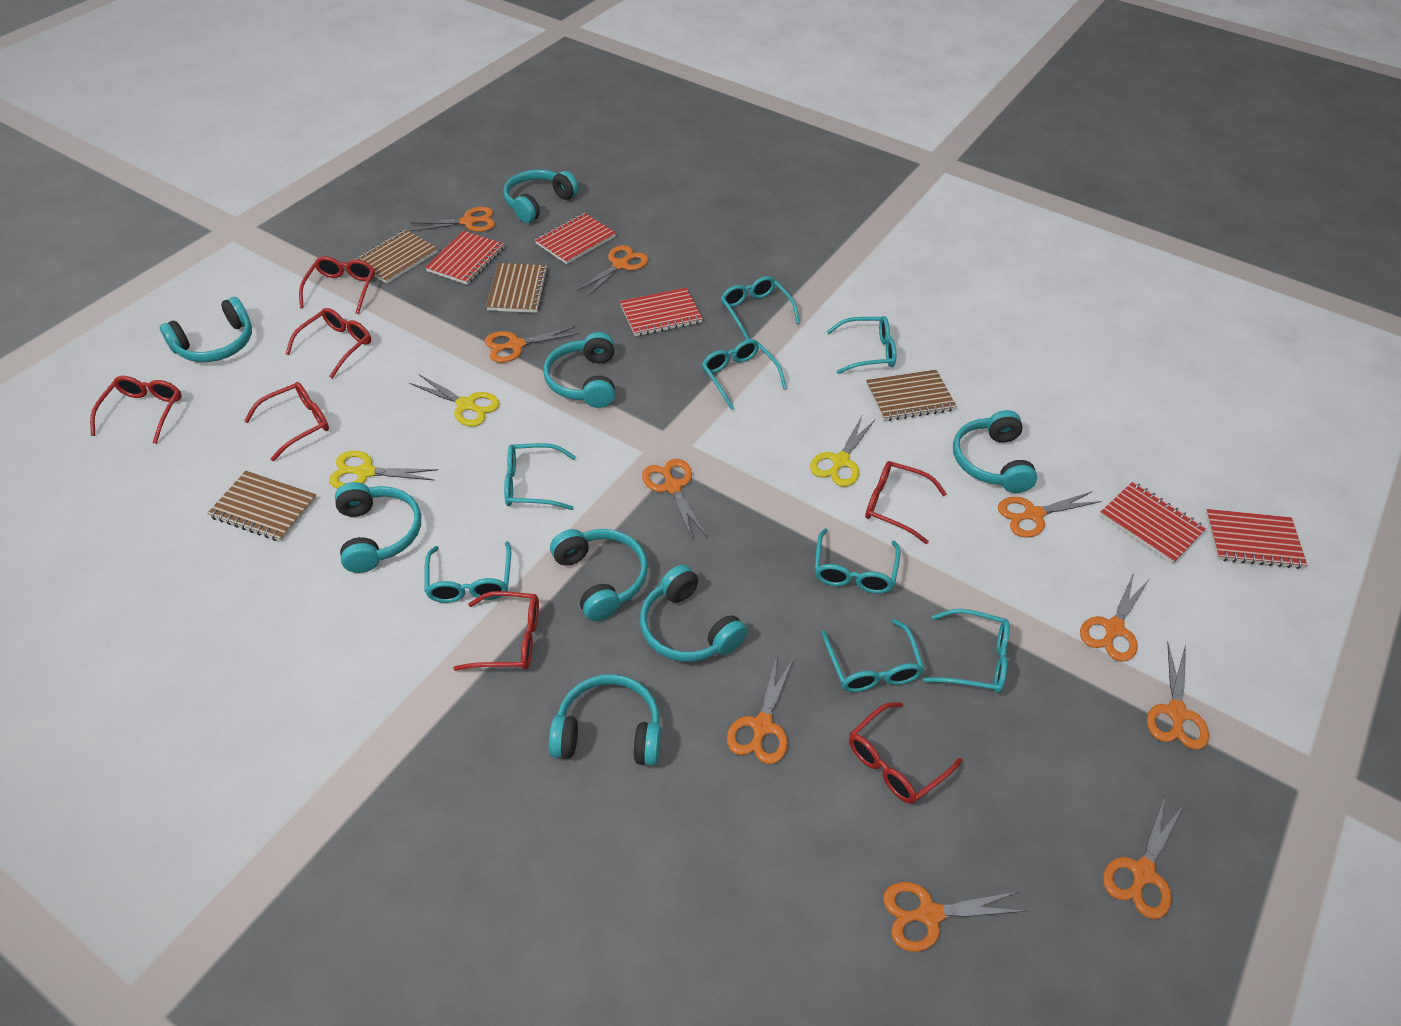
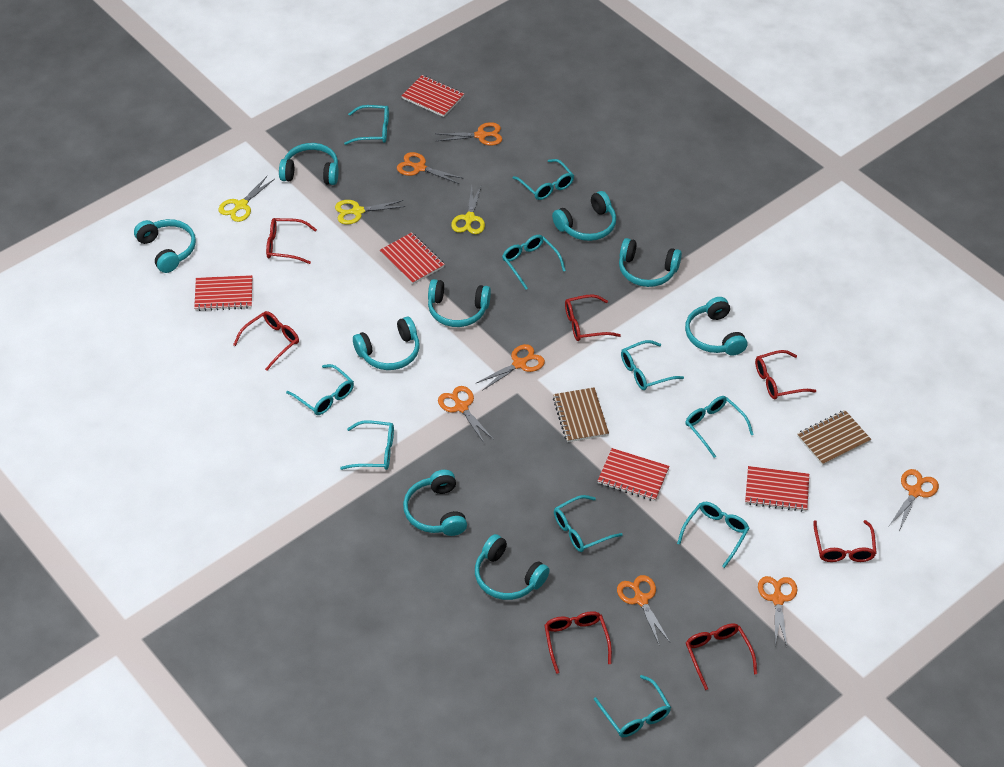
brown notebook: [207,471,317,542] [354,229,438,284] [486,263,548,313] [866,370,957,421] = 4 -> [553,387,609,442] [797,410,871,466] = 2
orange scissors: [410,207,495,232] [485,326,579,363] [577,245,648,296] [642,459,707,541] [727,656,794,764] [883,882,1025,952] [998,491,1101,538] [1080,572,1149,662] [1103,796,1184,919] [1147,642,1209,750] = 10 -> [397,152,464,184] [437,122,502,146] [438,386,494,443] [477,344,545,391] [617,575,670,644] [758,576,797,646] [889,469,939,531] = 7
turquoise glasses: [424,541,511,603] [504,443,576,510] [702,339,787,411] [721,276,800,340] [814,529,901,594] [821,619,924,692] [827,316,896,374] [923,609,1010,693] = 8 -> [286,364,354,415] [340,420,394,470] [344,105,389,145] [502,235,566,289] [513,159,574,200] [554,495,623,552] [594,675,671,737] [621,340,684,390] [677,502,749,568] [685,396,754,458] = 10
turquoise headphones: [160,297,252,362] [335,482,421,573] [503,170,579,223] [543,332,615,408] [549,674,661,766] [550,529,648,621] [640,565,747,662] [953,410,1037,493] = 8 -> [134,219,196,273] [279,143,339,185] [353,317,420,370] [403,470,467,536] [428,279,491,327] [475,534,550,600] [552,191,616,241] [619,238,682,287] [685,297,747,356] = 9

